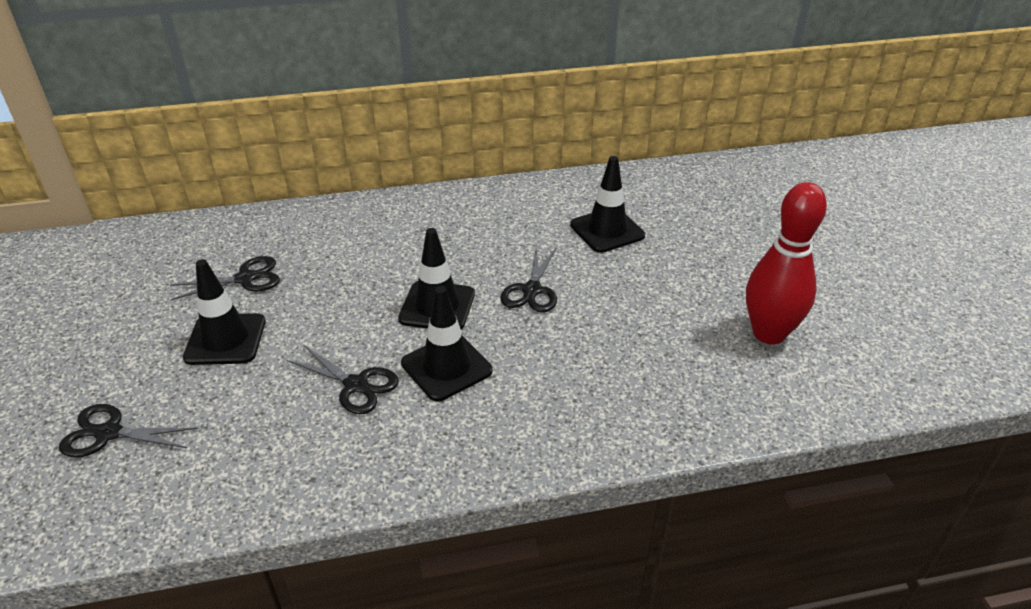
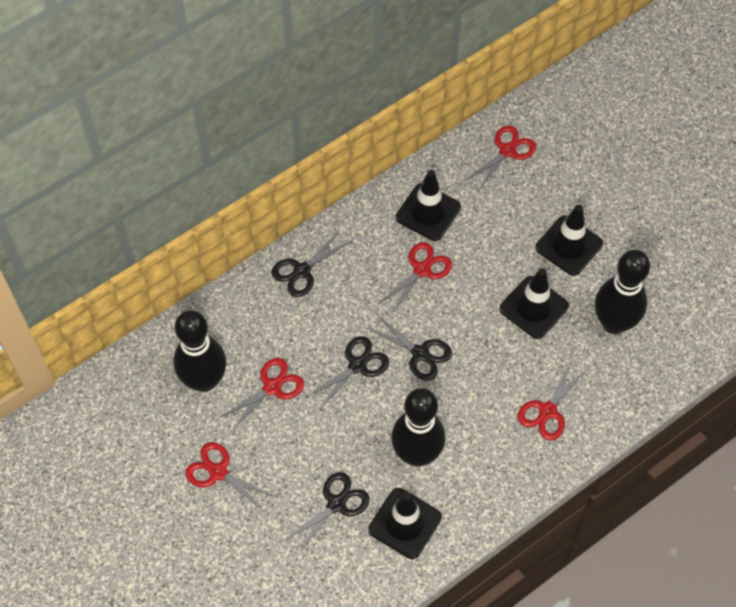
black bowling pin: none = 0 -> [174,310,226,392] [391,388,445,466] [595,250,650,334] = 3
red bowling pin: [746,182,827,344] = 1 -> none = 0
red scissors: none = 0 -> [185,442,276,512] [218,358,304,432] [378,242,452,314] [465,126,536,191] [518,359,587,441] = 5

